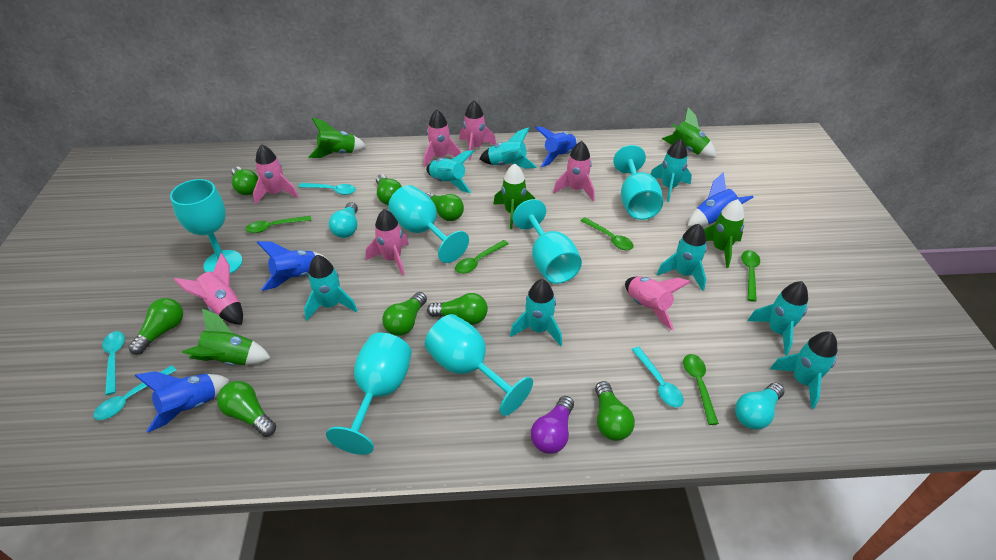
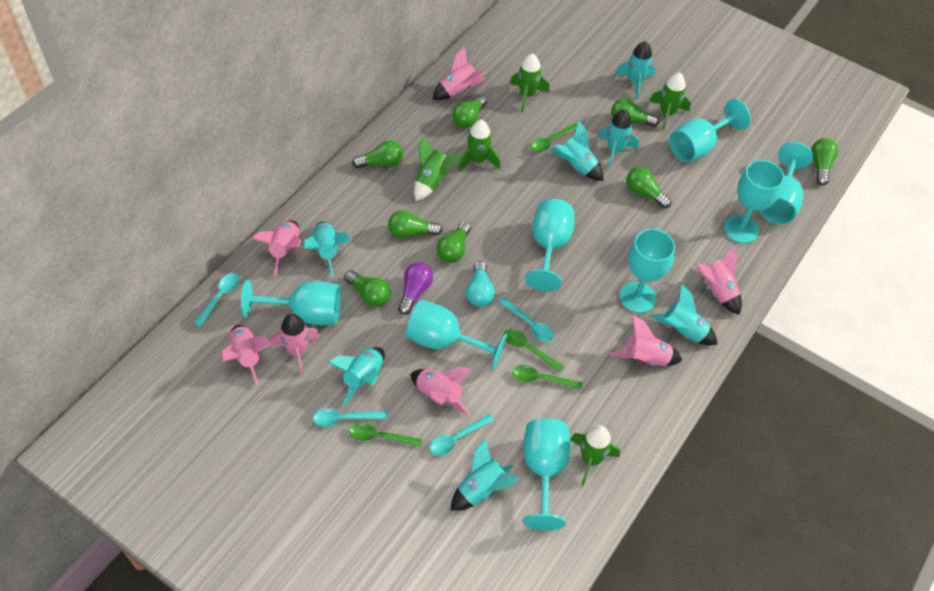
blue rocket: [135,371,229,432] [257,241,328,291] [535,126,578,167] [688,172,753,227] = 4 -> none = 0
green spoon: [245,216,312,233] [455,240,508,274] [580,217,634,250] [683,354,719,425] [741,250,760,302] = 5 -> [349,423,422,447] [504,329,564,373] [512,365,582,390] [531,124,578,152] = 4
turquoise goblet: [170,179,243,274] [326,333,412,455] [388,185,469,263] [425,314,533,416] [513,199,582,284] [613,145,663,220] = 6 -> [241,280,341,325] [406,300,507,371] [523,418,571,530] [525,199,575,292] [620,229,675,313] [669,99,751,163] [724,160,784,243] [760,142,813,224] = 8
turquoise light bulb: [329,202,358,238] [735,383,785,430] = 2 -> [466,261,495,307] = 1
turquoise rocket: [304,255,358,321] [426,150,474,193] [479,127,537,169] [510,279,562,346] [650,139,692,202] [657,224,707,291] [748,281,808,355] [770,331,837,409] = 8 -> [303,222,351,278] [328,347,385,406] [451,438,520,511] [551,121,603,181] [598,110,639,168] [615,41,656,100] [651,284,717,345] = 7

